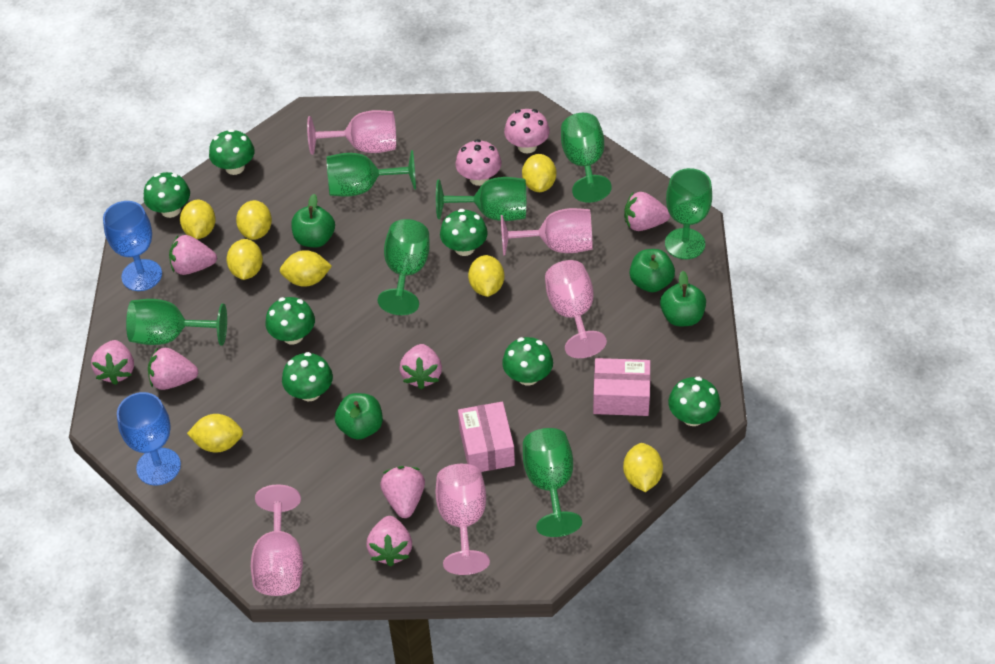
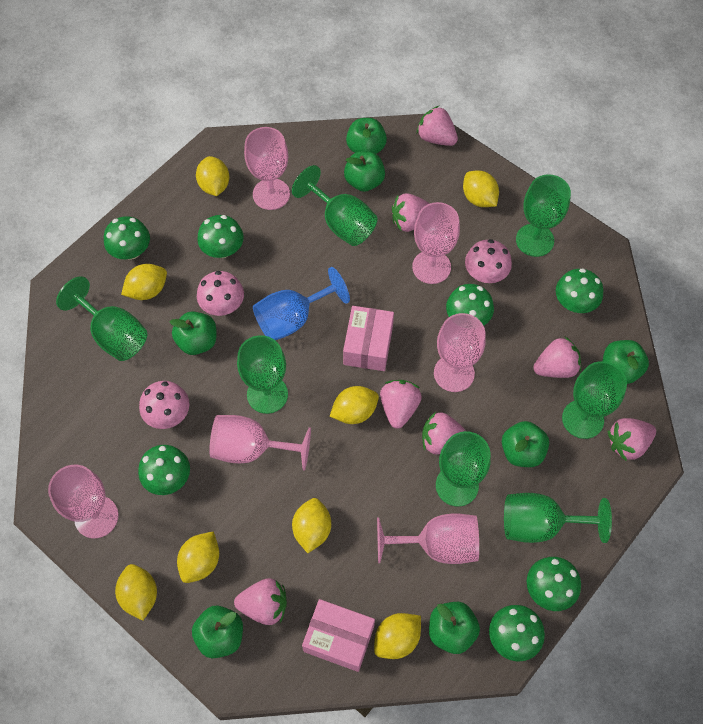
blue goblet: [103,201,162,291] [117,392,181,486] = 2 -> [253,267,350,340] = 1
green apple: [291,194,335,247] [335,393,383,440] [630,249,675,292] [660,271,706,326] = 4 -> [170,311,217,355] [192,606,243,658] [344,151,385,192] [346,118,387,154] [429,602,480,654] [502,421,549,467] [603,340,649,384] = 7
pink goblet: [251,484,303,596] [307,110,396,155] [436,464,490,575] [501,208,593,256] [545,260,607,358] = 5 -> [48,465,119,538] [209,415,311,471] [244,127,290,210] [377,514,479,564] [412,202,460,284] [434,313,486,392] = 6
pink mushroom: [455,139,502,186] [504,109,550,154] = 2 -> [139,381,190,429] [197,271,244,316] [465,239,512,283] = 3

